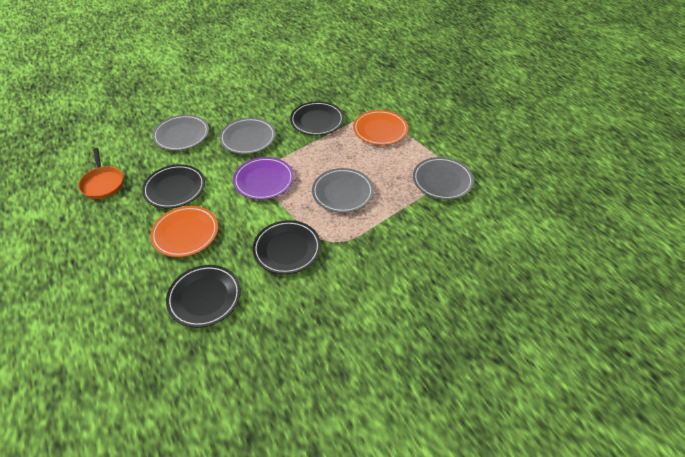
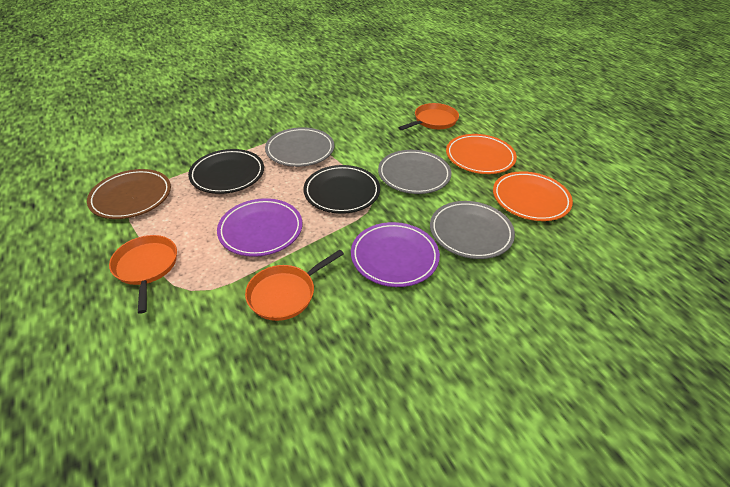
black plate: [142,164,205,209] [166,265,241,328] [253,220,321,274] [290,101,344,136] = 4 -> [188,149,264,194] [304,165,380,214] = 2
brown plate: none = 0 -> [87,169,171,219] = 1
grey plate: [152,115,209,151] [219,118,276,154] [312,168,374,213] [413,157,474,200] = 4 -> [265,127,334,167] [378,150,452,194] [430,201,515,259] = 3
orange pan: [78,148,123,199] = 1 -> [109,235,177,314] [245,250,344,321] [398,103,459,130] = 3
purple plate: [233,157,294,200] = 1 -> [217,198,302,257] [351,222,440,287] = 2

